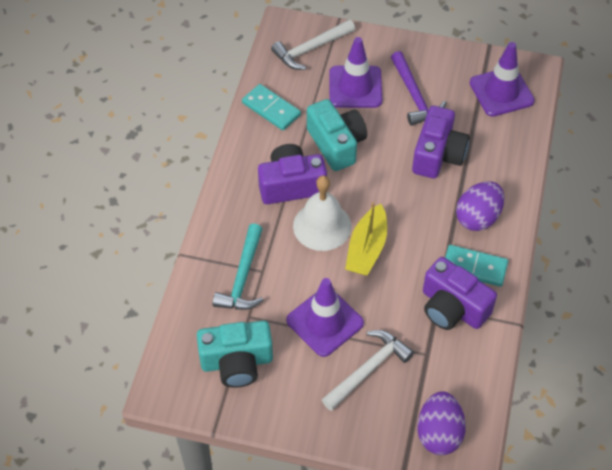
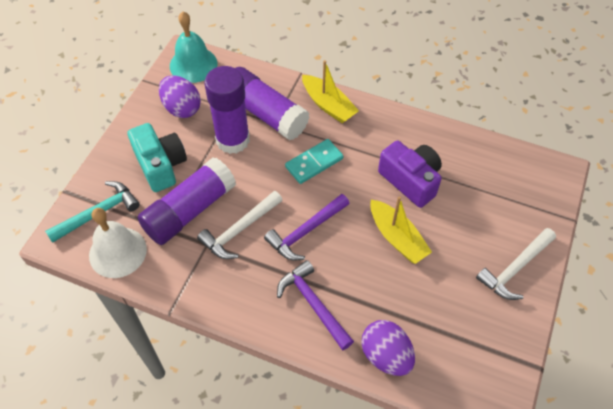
purple camera: [258,144,327,204] [412,106,470,179] [423,257,497,330] = 3 -> [378,141,442,208] = 1
purple glue stick: none = 0 -> [137,157,236,245] [204,66,250,154] [235,67,309,140] = 3
purple hammer: [391,51,447,126] = 1 -> [264,194,349,260] [277,260,354,350] = 2
purple traffic cone: [286,278,364,357] [329,37,382,108] [470,42,535,117] = 3 -> none = 0
turquoise bell: none = 0 -> [170,11,217,83] = 1
turquoise camera: [197,320,273,388] [307,99,367,171] = 2 -> [128,123,187,192] = 1
turquoise domino: [242,84,301,131] [445,245,508,287] = 2 -> [285,139,343,184] = 1
yellow boat: [345,202,387,276] = 1 -> [302,60,359,123] [370,196,432,264] = 2

